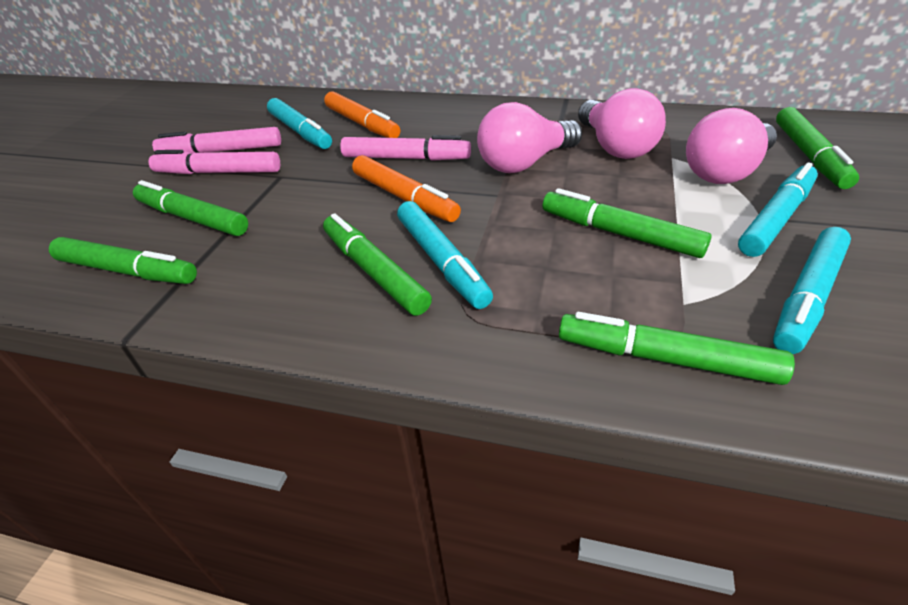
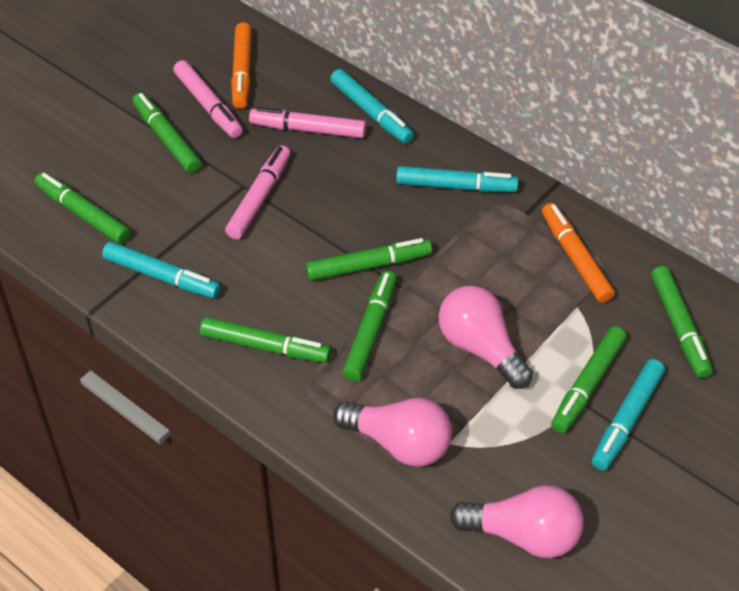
green marker: [49,237,197,284] [133,180,248,236] [323,213,432,316] [543,188,712,258] [559,312,795,385] [776,107,859,189] = 6 -> [35,172,130,244] [132,93,202,173] [200,317,331,363] [306,238,432,281] [342,271,397,382] [551,326,627,433] [651,266,713,378] = 7

